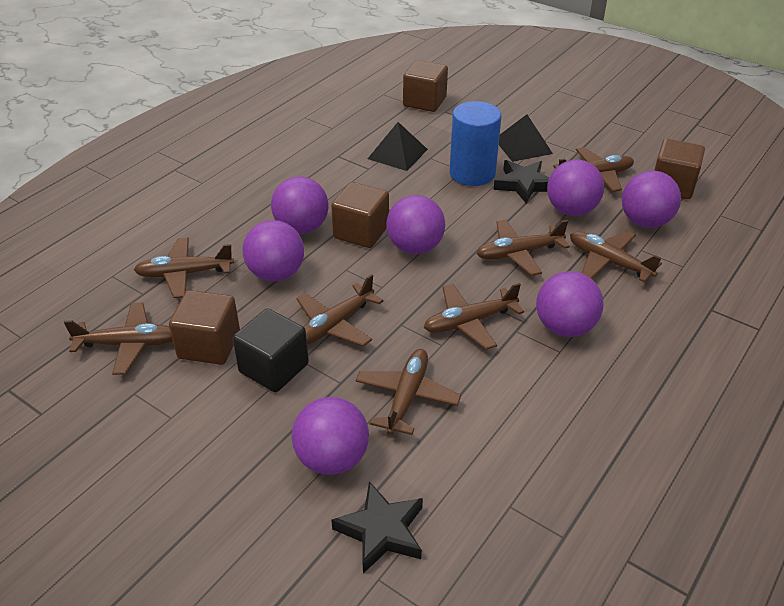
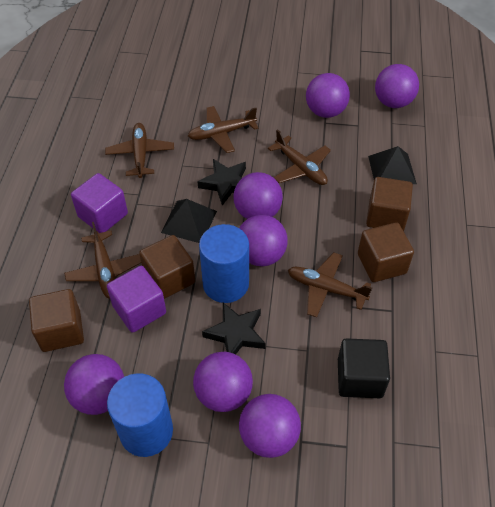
blue cylinder: [449,101,502,186] = 1 -> [107,373,173,457] [199,224,249,303] = 2
brown plane: [64,302,173,375] [134,238,234,298] [296,274,384,347] [355,349,461,435] [424,283,524,350] [476,220,570,276] [553,147,634,192] [570,230,662,282] = 8 -> [64,222,141,299] [105,123,174,178] [188,106,258,153] [268,129,331,185] [288,252,372,318] = 5
purple cube: none = 0 -> [71,173,128,233] [107,266,166,333] = 2

